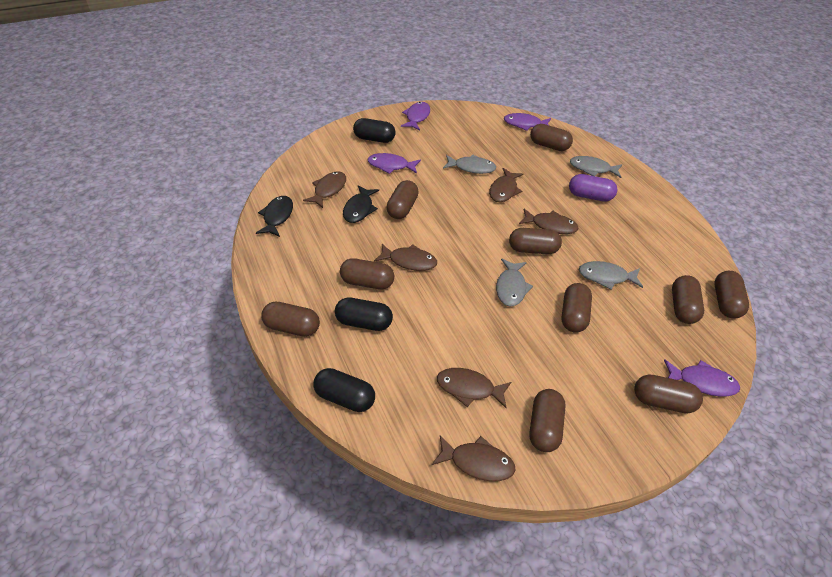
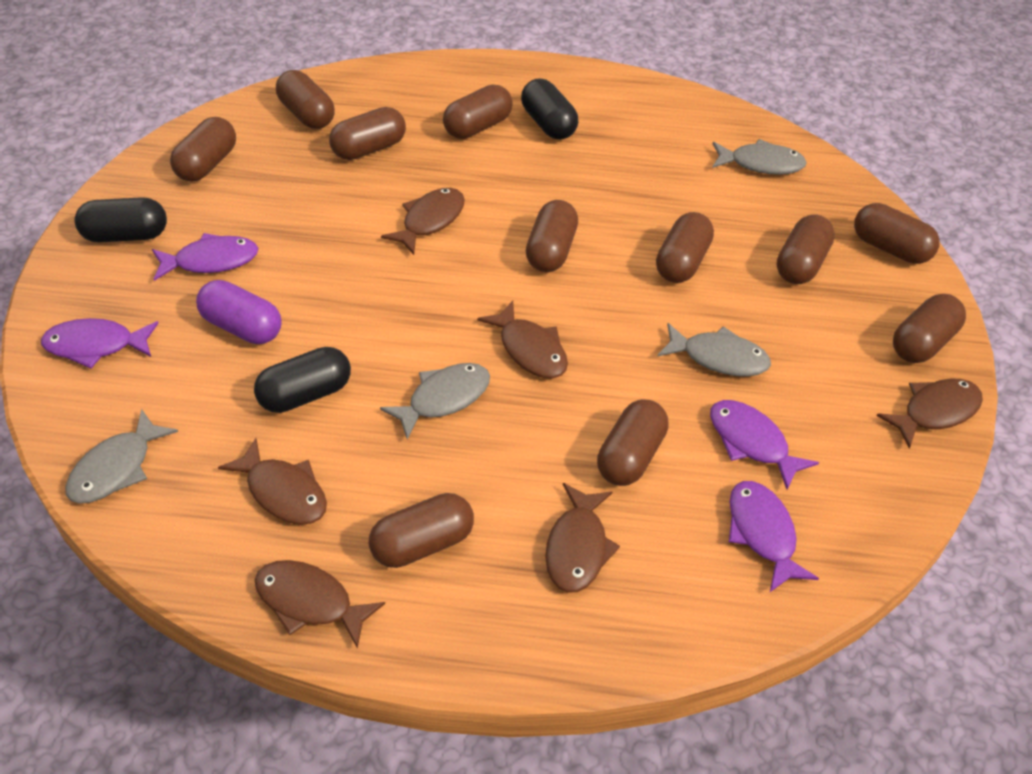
black fish: [256,196,293,237] [343,185,379,223] = 2 -> none = 0
brown capsule: [261,302,320,337] [340,258,394,289] [387,180,419,219] [509,228,562,254] [530,124,573,151] [530,389,566,452] [561,283,592,333] [634,374,703,413] [672,275,704,324] [714,271,749,319] = 10 -> [170,117,236,182] [276,70,335,129] [329,107,406,160] [369,493,474,568] [443,85,513,139] [526,200,578,272] [597,399,669,486] [656,212,714,283] [777,214,835,284] [854,203,940,264] [893,294,966,363] = 11

